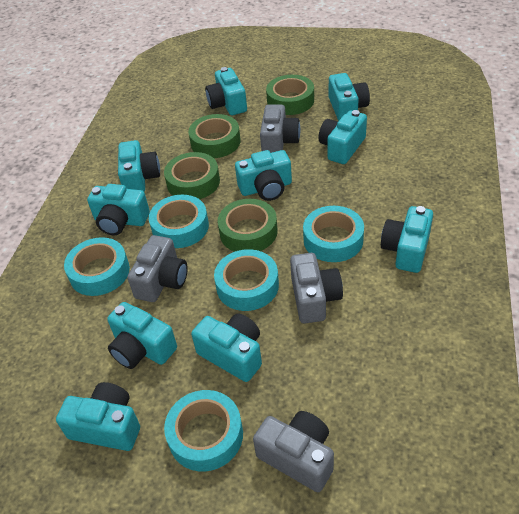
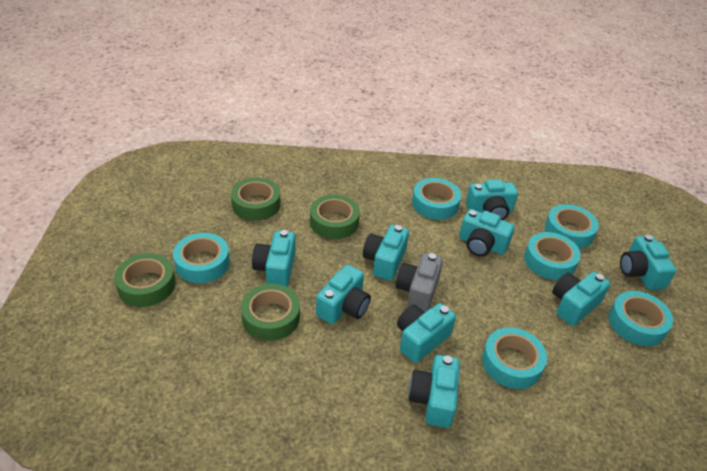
grey camera: [127,235,188,302] [253,411,334,492] [260,105,300,153] [290,253,343,324] = 4 -> [395,253,443,312] = 1
turquoise camera: [56,382,140,451] [87,184,150,235] [107,302,177,369] [118,140,160,192] [191,314,262,382] [205,67,247,115] [235,150,292,201] [319,110,367,164] [329,73,370,121] [381,206,433,273] = 10 -> [252,230,296,287] [316,265,371,324] [363,225,409,281] [397,303,456,363] [408,355,460,428] [459,209,514,257] [466,179,518,220] [552,272,610,326] [620,235,676,290] = 9
turquoise tape: [64,237,130,296] [149,195,209,248] [164,390,243,471] [214,249,279,311] [303,206,364,262] = 5 -> [173,233,230,283] [412,178,461,220] [482,327,547,389] [524,232,581,280] [545,204,599,249] [608,291,673,346] = 6

